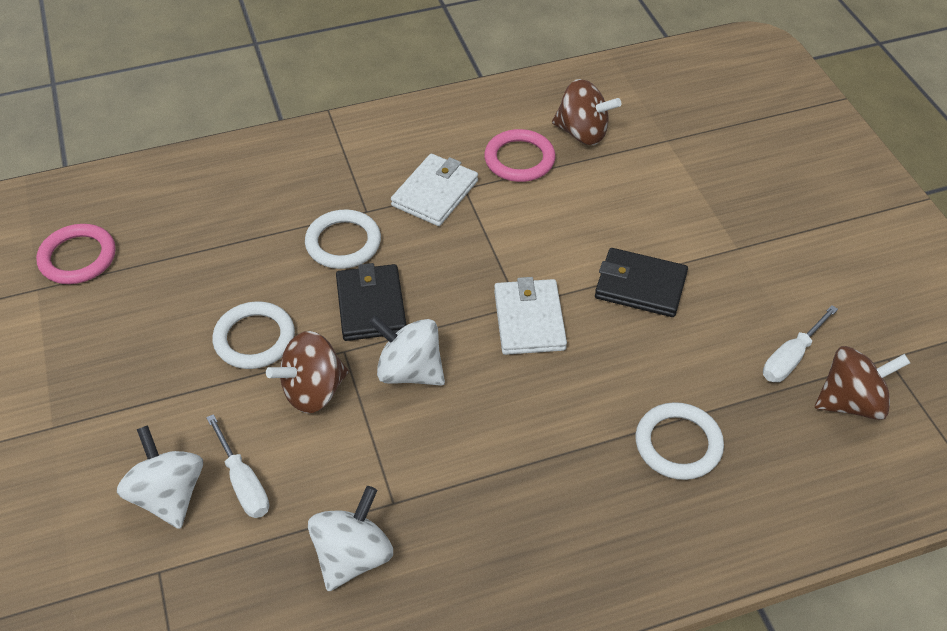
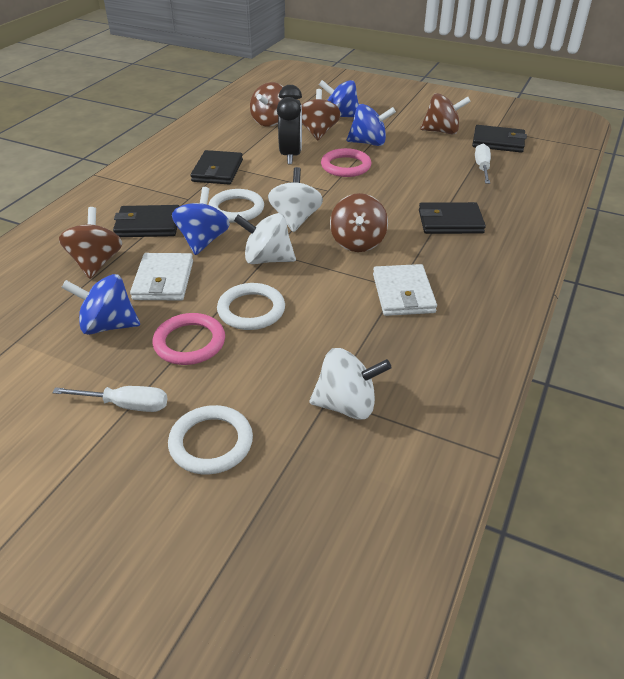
black clock: none = 0 -> [277,85,302,164] = 1
black wallet: [336,263,406,341] [595,248,688,317] = 2 -> [113,205,180,237] [191,150,243,185] [419,202,486,234] [472,125,527,153] = 4
blue spinning top: none = 0 -> [61,274,140,335] [172,187,230,255] [319,80,359,117] [347,104,396,146] = 4
brown spinning top: [266,331,349,413] [552,79,621,145] [815,346,910,420] = 3 -> [59,207,122,279] [250,82,283,127] [301,89,341,140] [330,193,388,252] [420,93,471,135] = 5

